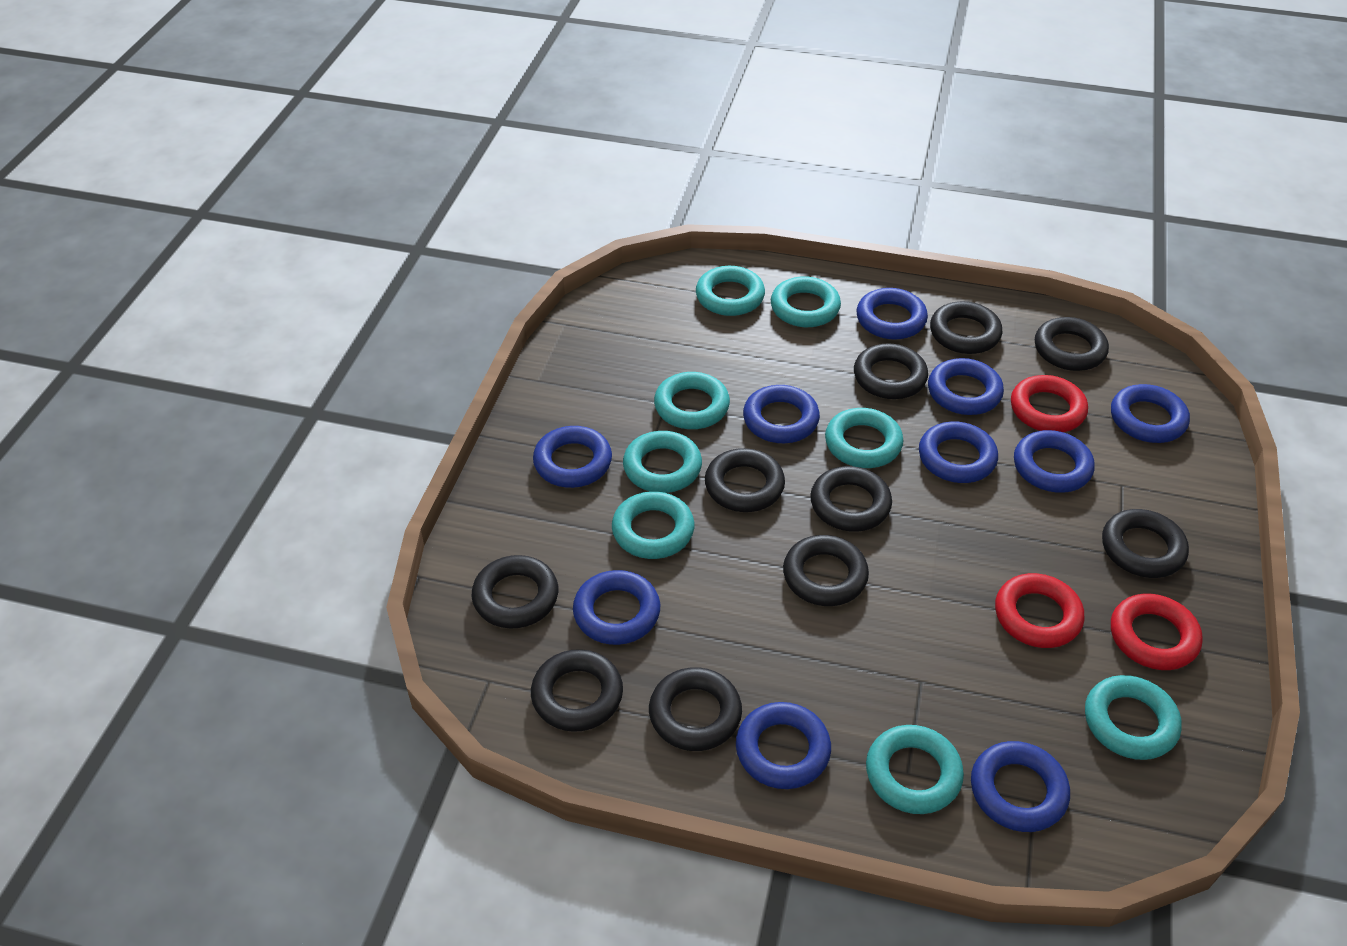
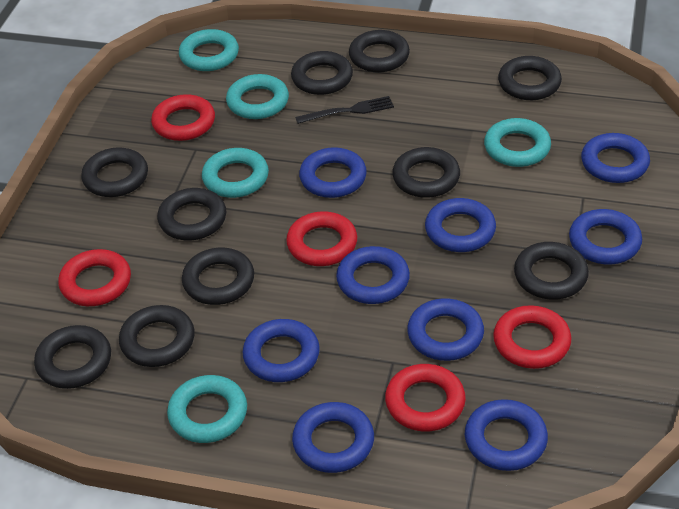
black fork: none = 0 -> [295,96,394,124] = 1
blue ring: [533,426,612,488] [573,570,660,645] [736,702,831,789] [743,385,820,443] [857,288,928,340] [919,422,998,483] [928,358,1004,415] [971,741,1070,832] [1014,430,1095,493] [1111,384,1190,443] = 10 -> [242,319,320,382] [292,402,374,473] [299,147,367,198] [336,246,410,304] [407,298,484,361] [425,198,496,252] [465,399,548,471] [569,209,642,264] [581,133,650,183] = 9
red ring: [995,573,1084,648] [1011,375,1088,432] [1111,594,1203,670] = 3 -> [58,249,131,306] [151,94,215,141] [286,211,357,266] [385,364,466,431] [493,305,571,369] = 5
turquoise ring: [612,491,694,559] [623,431,702,493] [654,372,730,429] [696,266,765,316] [771,276,841,327] [825,408,903,468] [866,725,964,814] [1085,675,1182,760] = 8 -> [167,375,247,443] [179,29,239,71] [202,148,269,198] [226,74,289,119] [484,118,551,167] = 5

